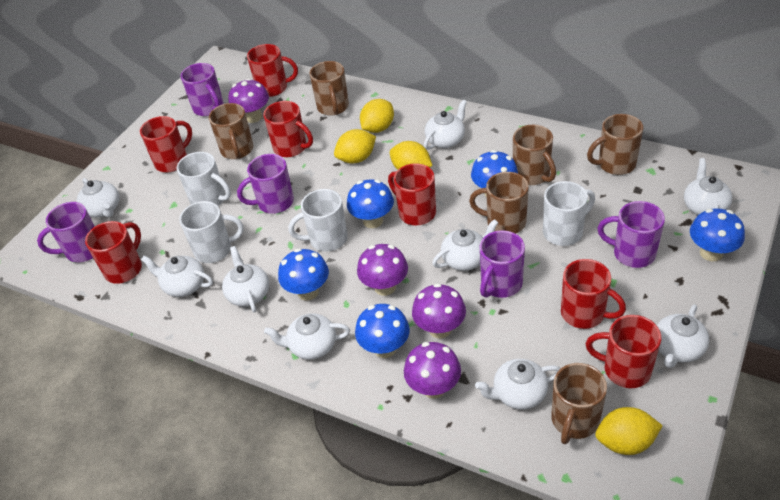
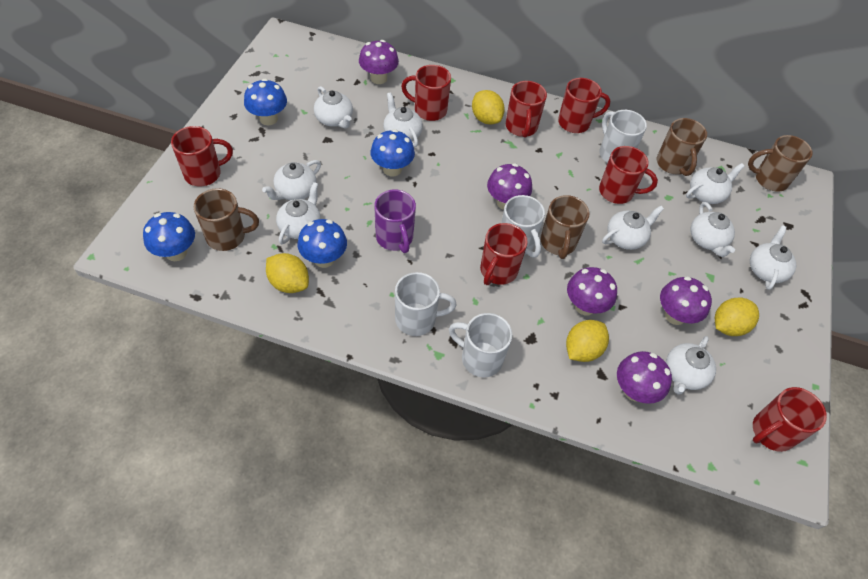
blue mushroom: [278,248,329,301] [347,179,394,228] [355,304,410,358] [471,150,518,197] [690,208,745,261] = 5 -> [143,212,195,261] [244,79,287,125] [298,219,347,268] [370,129,415,177] = 4
brown mug: [209,103,253,159] [310,61,349,116] [469,172,529,234] [513,125,556,185] [551,363,607,444] [587,114,643,175] = 6 -> [194,188,259,251] [540,195,590,259] [657,118,707,176] [748,135,813,192] = 4
purple mug: [37,202,95,263] [181,63,224,116] [237,154,294,214] [480,230,525,298] [597,201,665,268] = 5 -> [374,190,416,253] = 1
purple mushroom: [228,78,269,123] [357,244,408,296] [404,342,461,399] [412,283,466,339] = 4 -> [359,40,399,84] [487,163,532,210] [567,267,617,315] [617,351,672,404] [660,276,712,325] = 5

